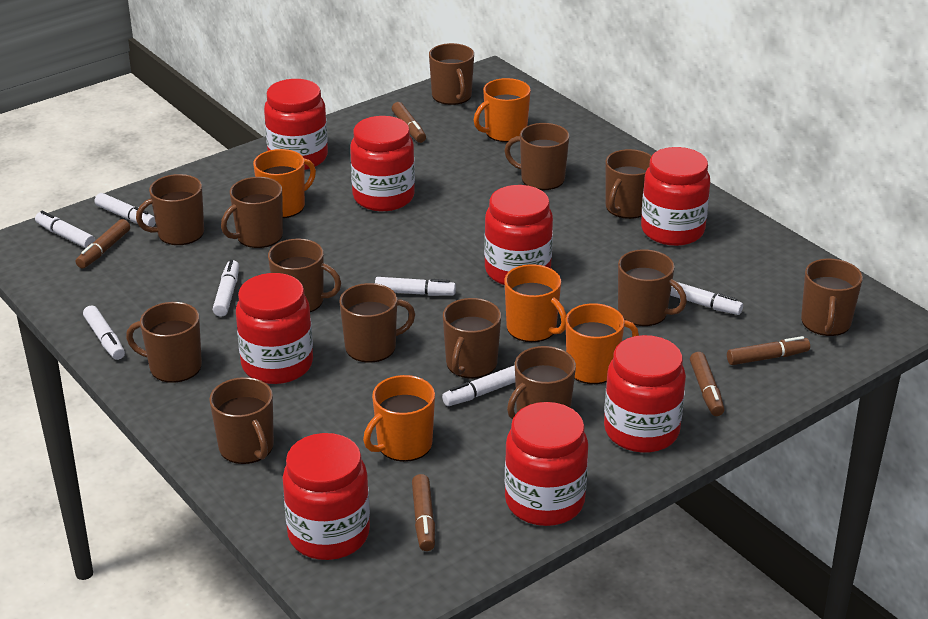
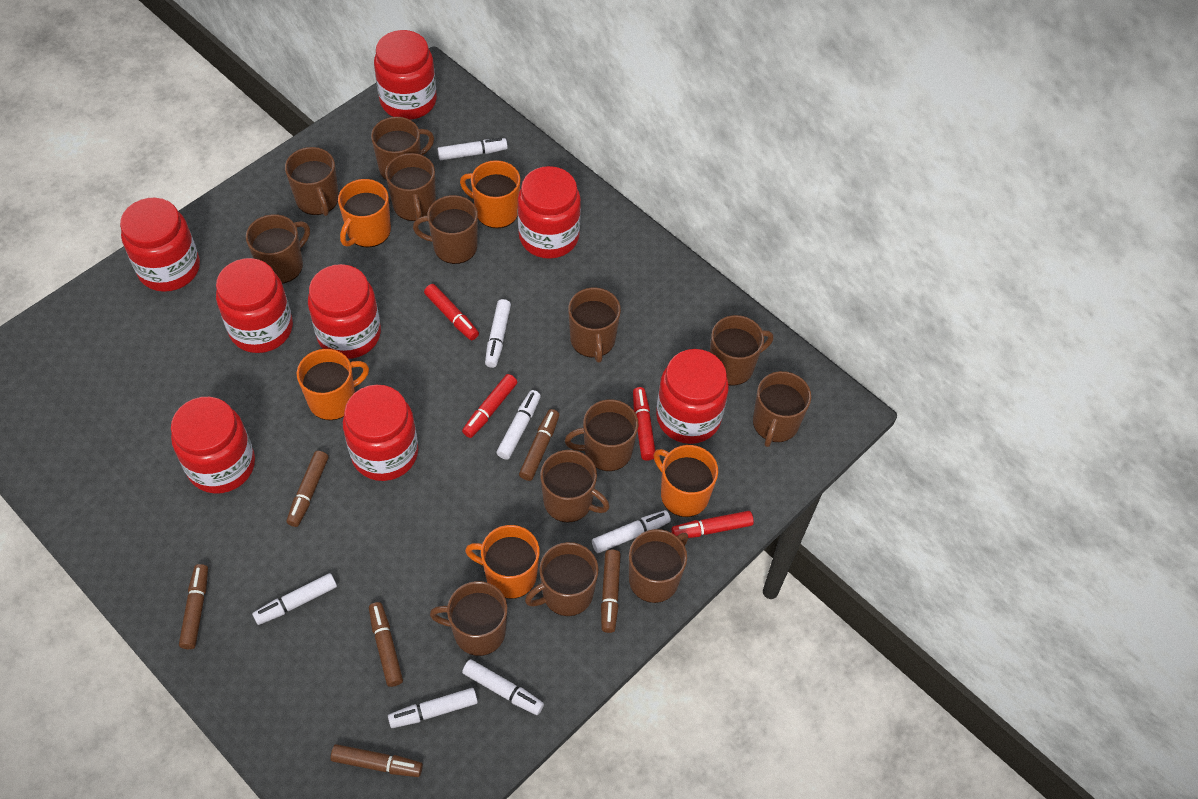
brown marker: [76,219,130,269] [392,102,426,143] [412,474,435,551] [690,352,725,416] [727,336,810,365] = 5 -> [179,564,208,649] [287,451,328,527] [330,744,423,777] [369,602,403,687] [519,409,559,481] [601,550,621,633] = 6
red marker: none = 0 -> [424,284,479,341] [462,374,517,438] [633,387,655,460] [672,511,754,538] = 4

